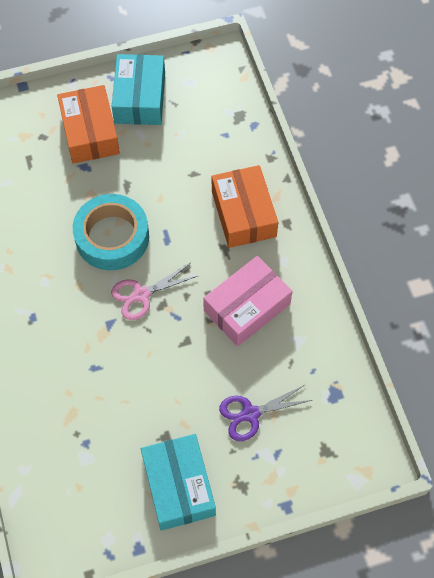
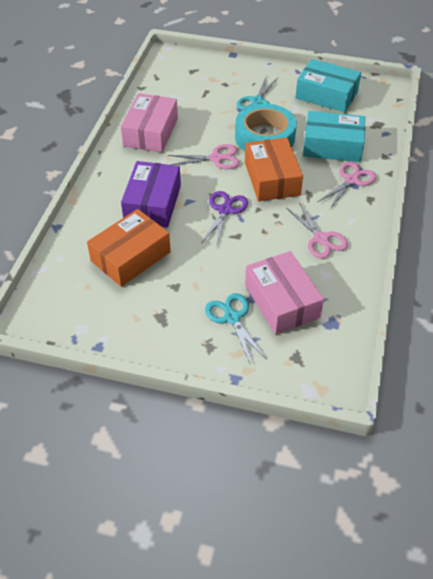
pink box: [203,256,292,347] = 1 -> [121,93,178,153] [245,251,324,334] = 2
pink scissors: [111,263,197,320] = 1 -> [167,144,239,169] [286,202,348,259] [318,162,376,209] = 3
purple box: none = 0 -> [121,161,181,227] = 1
turquoise scissors: none = 0 -> [205,293,266,363] [237,75,279,110] = 2

